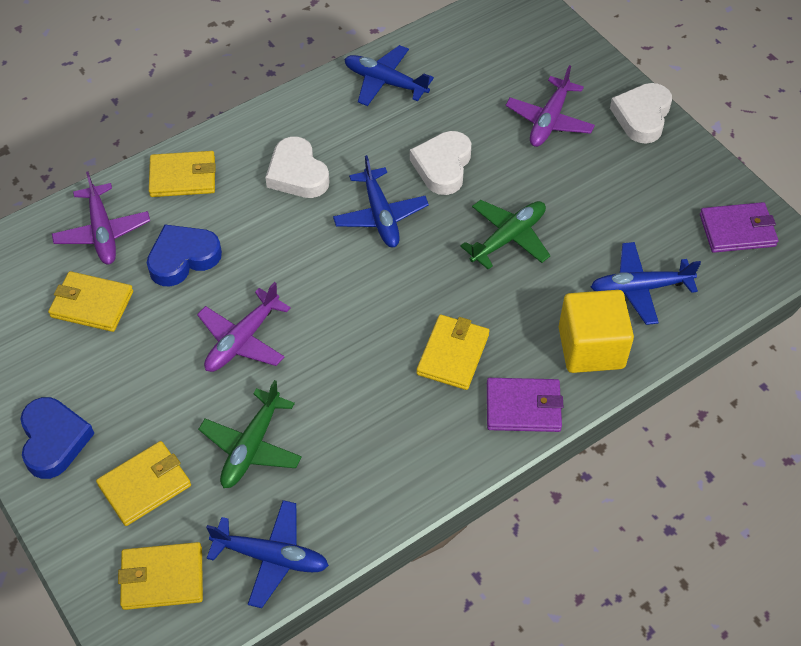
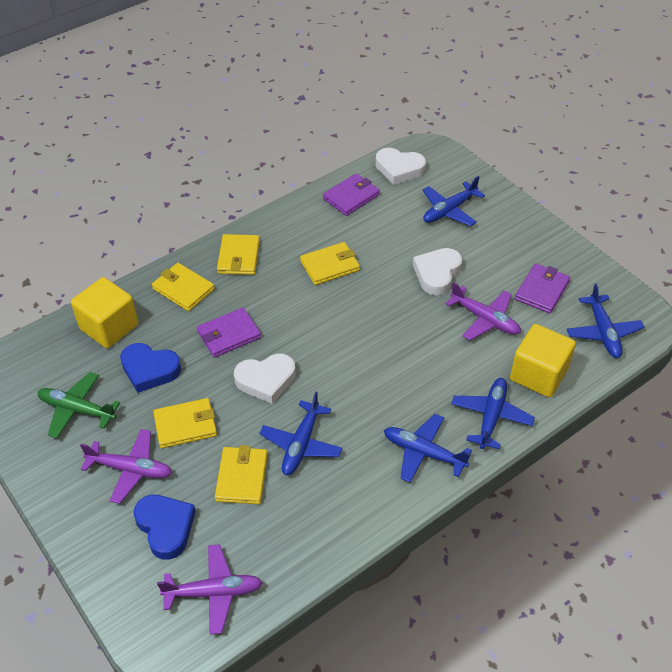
blue plane: [206,500,329,608] [333,155,429,248] [344,45,434,106] [591,242,701,325] = 4 -> [259,392,343,475] [384,414,472,483] [423,176,485,226] [451,378,535,450] [567,283,645,358] = 5
green plane: [198,380,302,488] [460,200,550,270] = 2 -> [37,372,120,438] = 1
purple wallet: [487,378,563,432] [700,202,778,253] = 2 -> [197,308,261,358] [323,174,380,216] [515,263,570,314] = 3
yellow cube: [559,290,634,373] = 1 -> [71,277,138,348] [510,324,576,397] = 2

